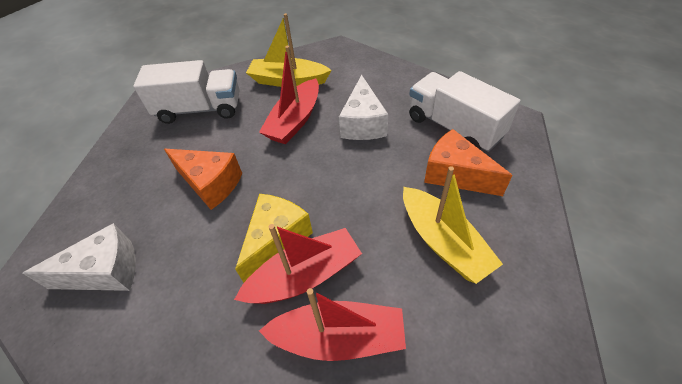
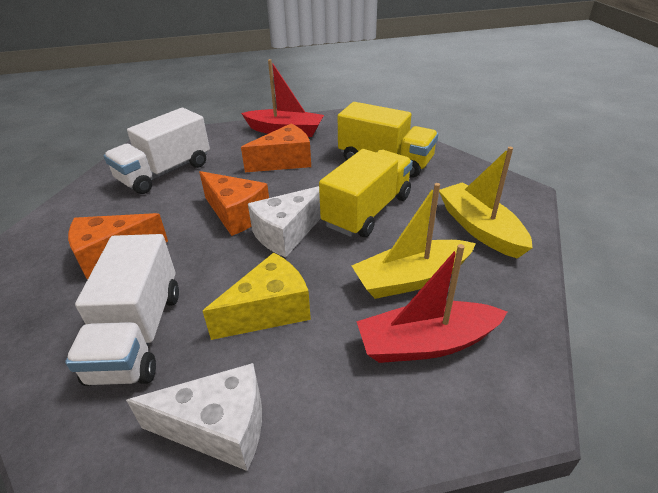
orange cheese: [164,149,242,210] [424,129,513,196] = 2 -> [68,213,168,280] [199,171,269,236] [241,124,311,172] = 3
red boat: [234,224,362,304] [259,46,319,144] [259,288,406,361] = 3 -> [241,59,324,137] [356,244,507,363] = 2
yellow truck: none = 0 -> [319,149,413,237] [338,102,438,178] = 2

